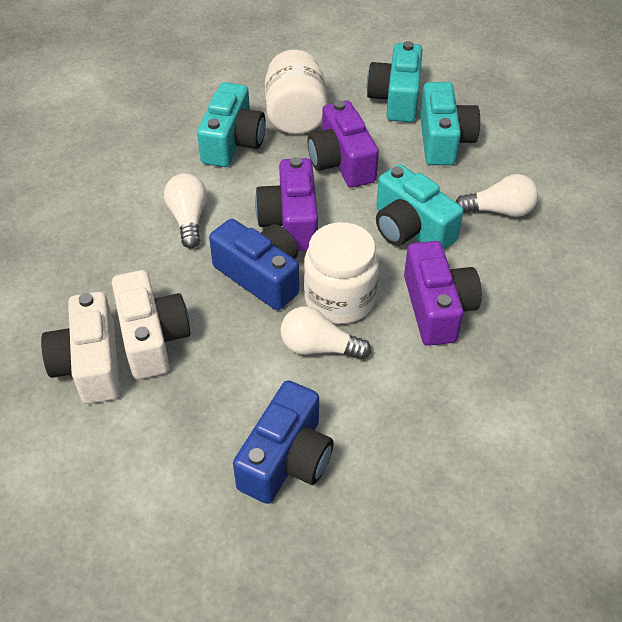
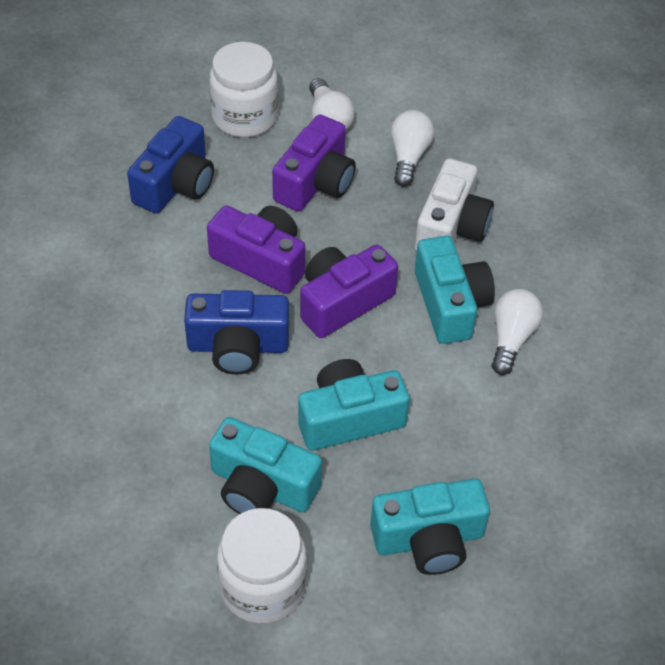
white camera: [41,292,120,404] [112,270,190,379] = 2 -> [415,158,494,252] = 1

